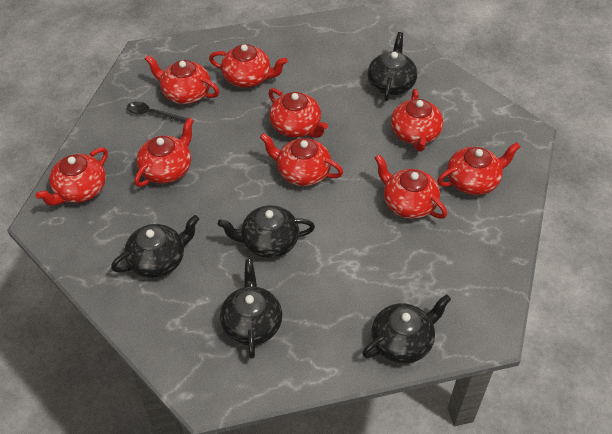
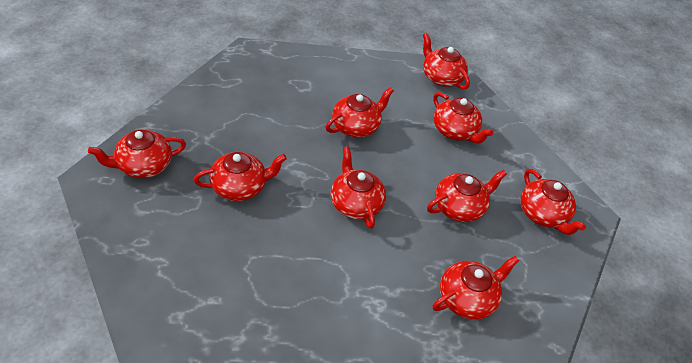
black spoon: [127,101,188,123] = 1 -> none = 0
black teapot: [111,215,199,278] [218,205,315,258] [220,259,282,359] [362,294,451,363] [368,32,417,101] = 5 -> none = 0

